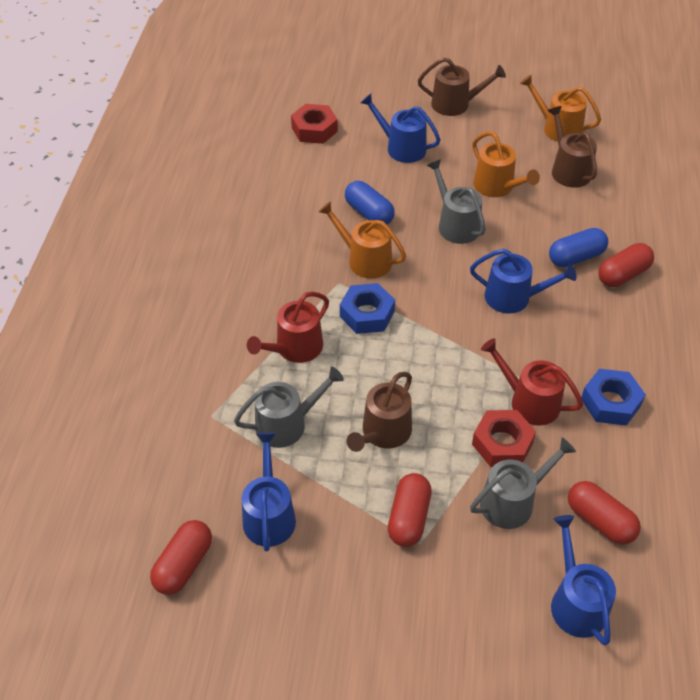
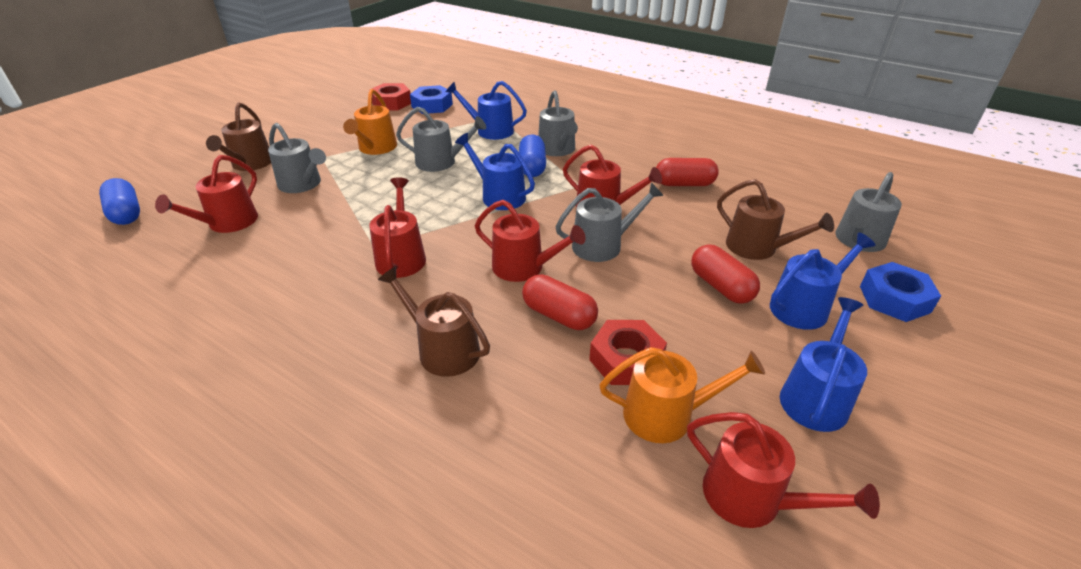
grey watering can: [234,367,344,448] [427,159,486,244] [470,438,576,529] = 3 -> [268,123,326,193] [396,107,486,172] [538,90,578,156] [555,182,664,262] [835,172,902,252] = 5
orange watering can: [318,201,406,279] [472,131,540,197] [520,74,601,142] = 3 -> [343,89,397,155] [599,347,765,443] = 2
red capsule: [150,520,212,595] [388,473,432,547] [568,481,641,544] [598,243,654,287] = 4 -> [522,274,598,330] [656,158,719,186] [691,244,760,304] = 3
red watering can: [247,291,329,363] [481,338,583,425] = 2 -> [155,155,258,233] [369,177,426,278] [475,200,586,282] [563,145,662,208] [687,412,880,528] = 5

